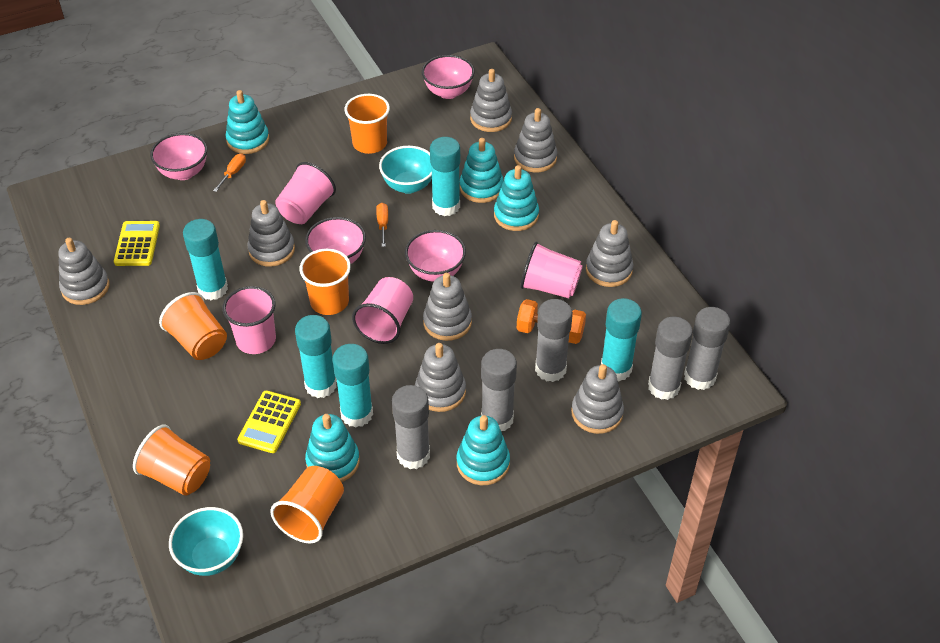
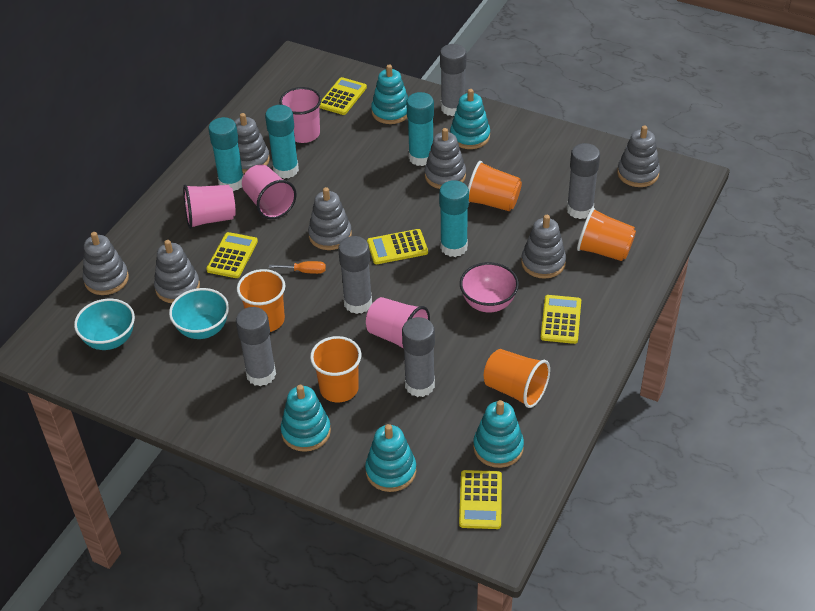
grey stacking toy: [58,238,109,305] [248,200,295,267] [415,343,466,412] [423,273,472,341] [470,69,512,132] [514,108,557,173] [571,364,624,434] [586,220,633,287] = 8 -> [82,232,129,295] [154,240,200,303] [234,113,270,174] [308,187,352,250] [425,128,466,189] [521,215,566,279] [617,125,660,187] = 7
orange dumbbell: [517,299,586,344] = 1 -> none = 0
orange screwdriver: [213,153,246,192] [376,203,388,247] = 2 -> [269,261,326,274] = 1
pink bowl: [150,133,207,180] [305,217,366,264] [405,230,466,282] [422,55,475,99] = 4 -> [460,262,519,312] = 1
turquoise glue stick: [183,219,228,300] [295,315,337,398] [332,344,373,427] [430,137,460,216] [601,298,642,381] = 5 -> [208,117,244,191] [265,105,299,179] [406,92,434,166] [439,180,469,257] = 4
yellow calculator: [114,221,160,266] [237,391,301,453] = 2 -> [206,232,258,278] [320,77,367,115] [367,229,428,264] [459,470,502,529] [541,295,581,344] = 5

